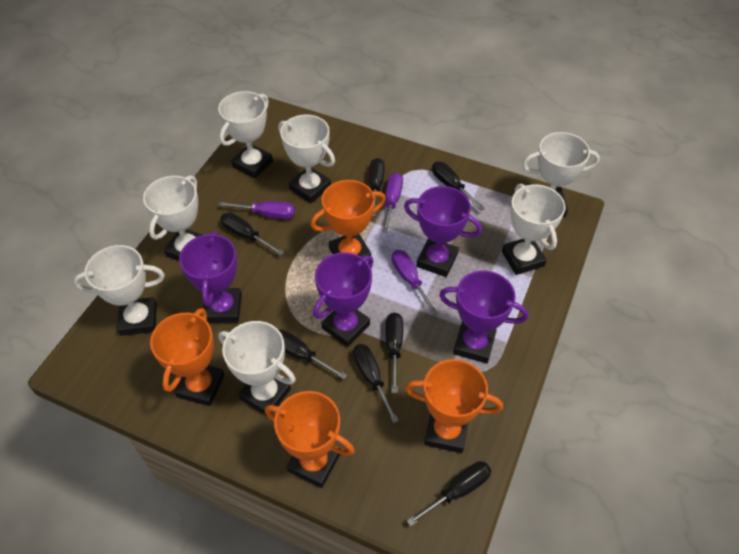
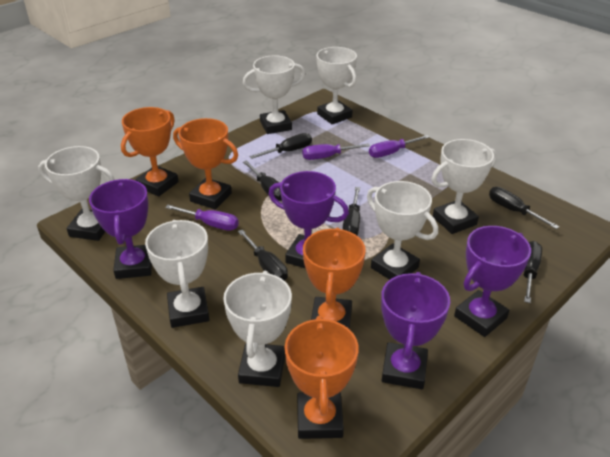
black screwdriver: [220,212,284,255] [279,329,347,379] [353,344,399,423] [369,158,385,216] [386,312,403,393] [407,461,491,527] [432,161,485,211] = 7 -> [238,229,288,281] [243,160,282,201] [249,133,312,159] [343,187,360,235] [489,187,560,229] [523,241,542,303] = 6

